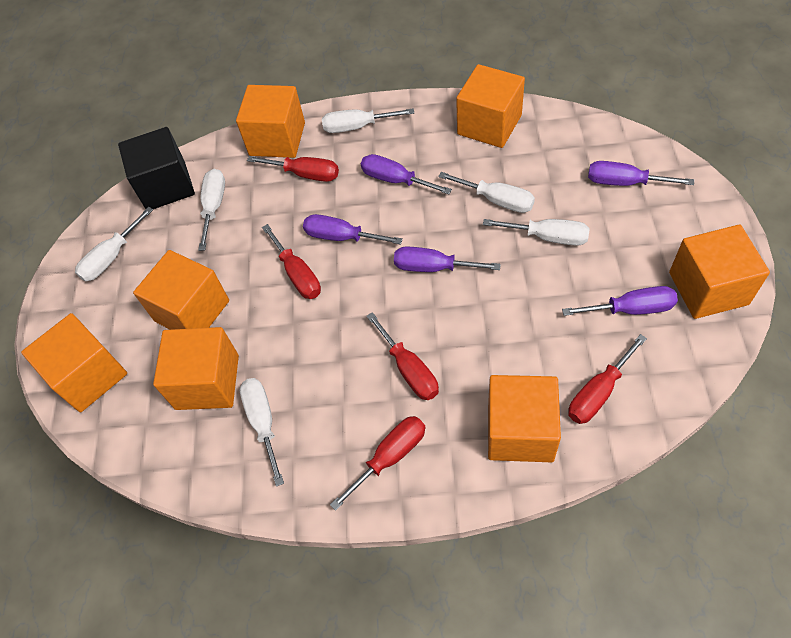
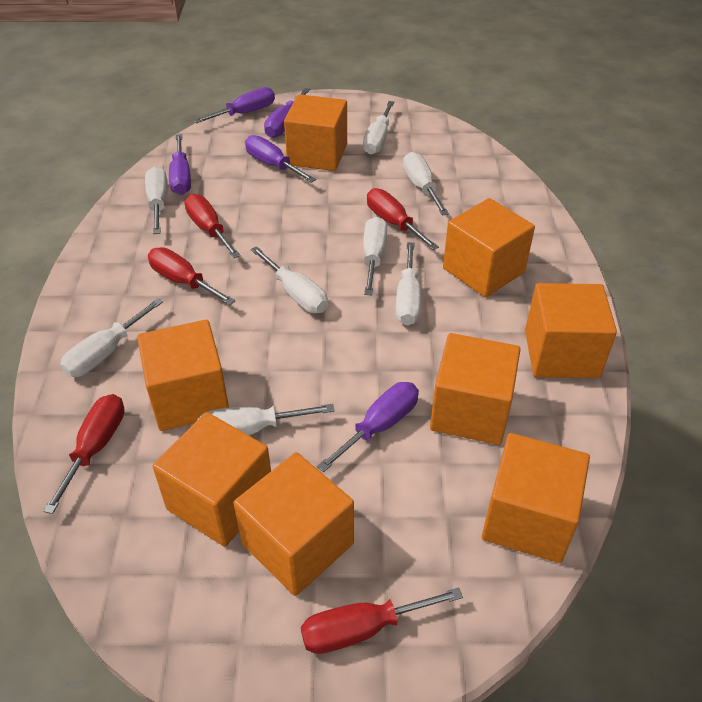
black cube: [118,127,195,209] = 1 -> none = 0
orange cube: [21,313,127,412] [133,250,229,330] [153,327,239,410] [236,85,305,158] [456,64,525,148] [488,375,561,462] [669,225,770,319] = 7 -> [137,320,229,431] [153,412,271,547] [233,452,354,596] [284,94,347,171] [430,333,521,445] [443,198,535,297] [482,433,590,563] [525,283,617,378] = 8
white screwdriver: [75,207,153,281] [198,169,225,251] [240,378,284,487] [322,108,414,133] [438,172,535,213] [483,219,590,246] = 6 -> [60,298,163,377] [145,166,168,234] [197,404,334,435] [251,246,328,313] [363,101,394,155] [363,217,387,295] [396,242,421,325] [403,152,449,216] = 8

